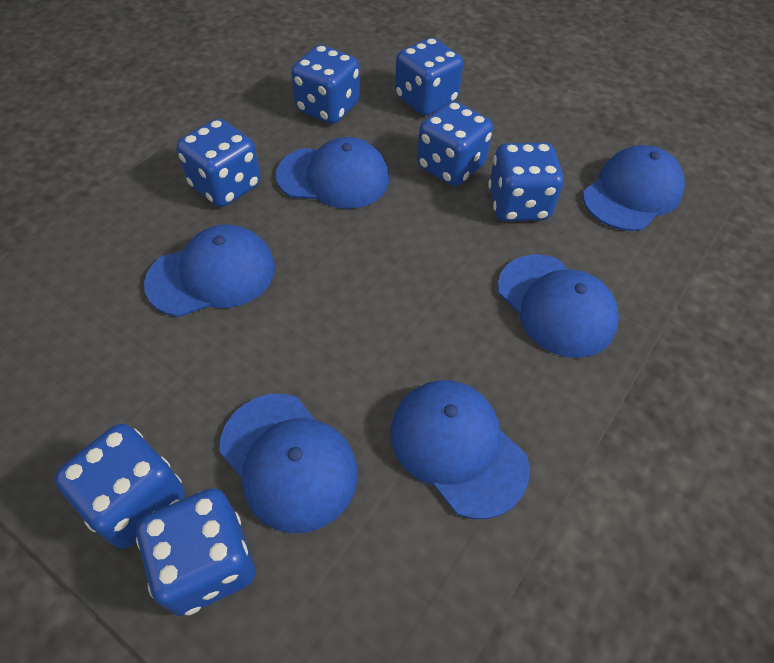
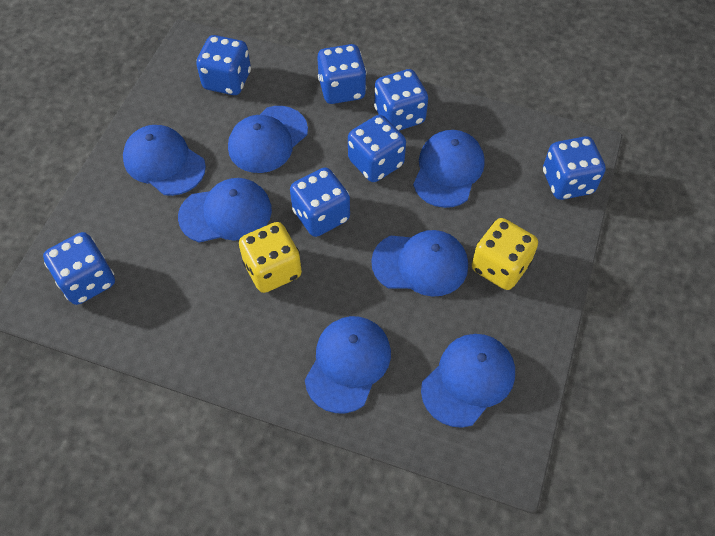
blue cap: [144,225,275,317] [219,394,358,533] [276,137,389,209] [390,380,530,519] [498,254,619,358] [583,145,685,231] = 6 -> [123,125,206,196] [178,178,272,242] [228,106,308,173] [305,316,391,413] [371,230,468,297] [413,130,485,208] [421,334,515,428] = 7
yellow dice: none = 0 -> [239,222,302,293] [471,218,538,290] = 2

